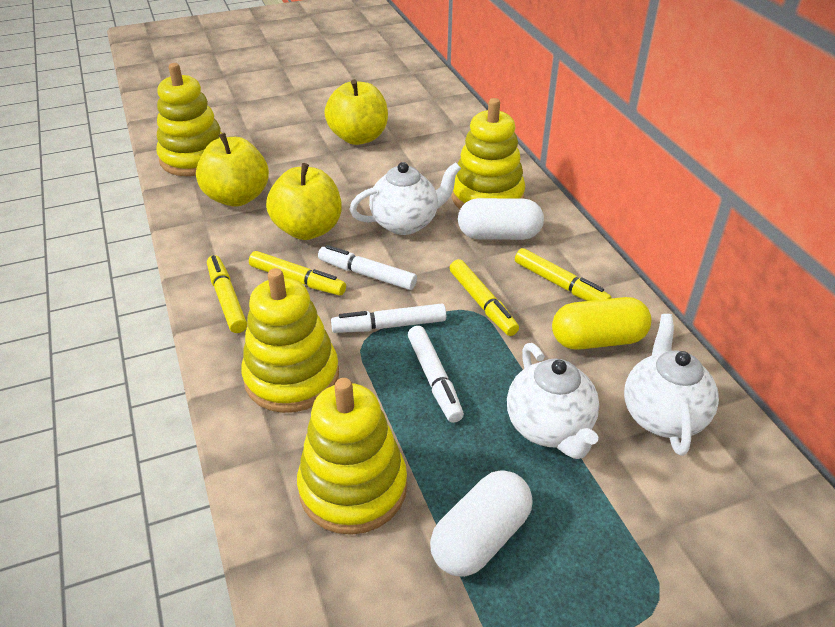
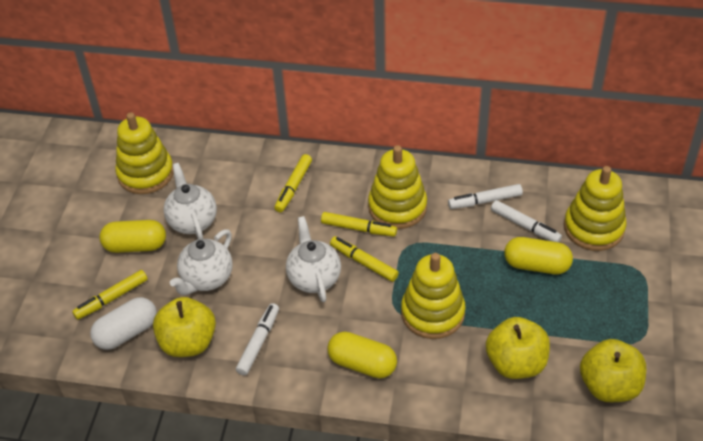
white capsule: [430,470,533,577] [458,198,544,240] = 2 -> [90,297,157,350] = 1
yellow capsule: [552,297,652,350] = 1 -> [100,220,166,253] [327,331,397,379] [504,237,573,274] = 3

